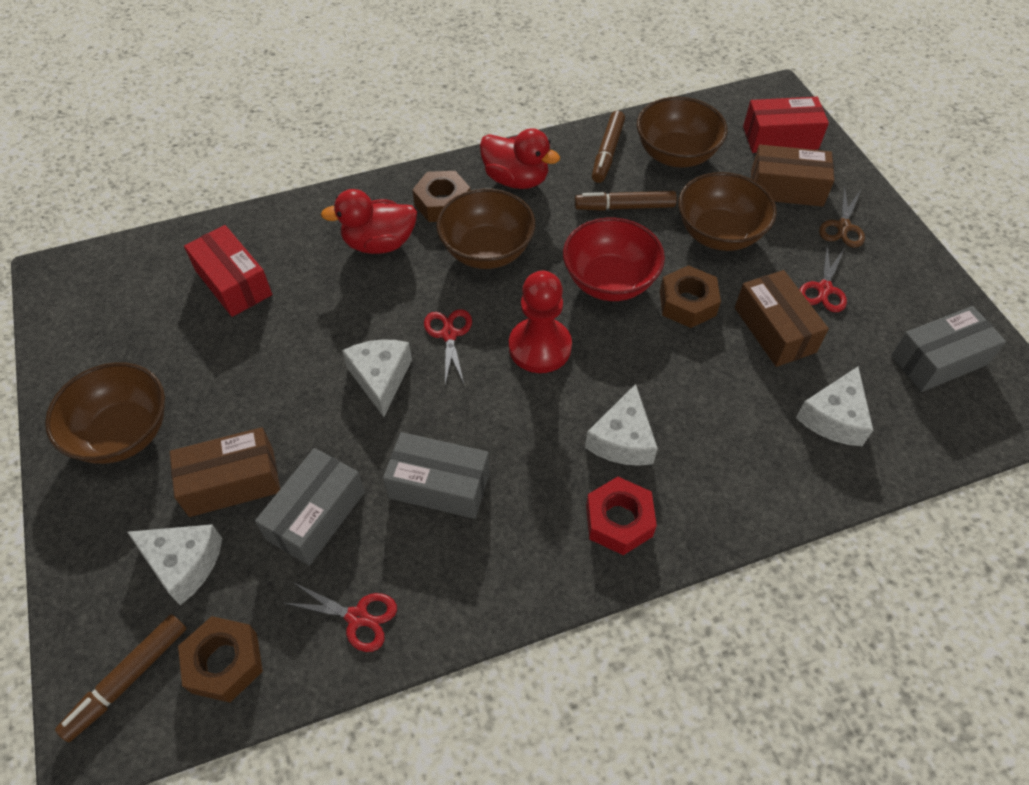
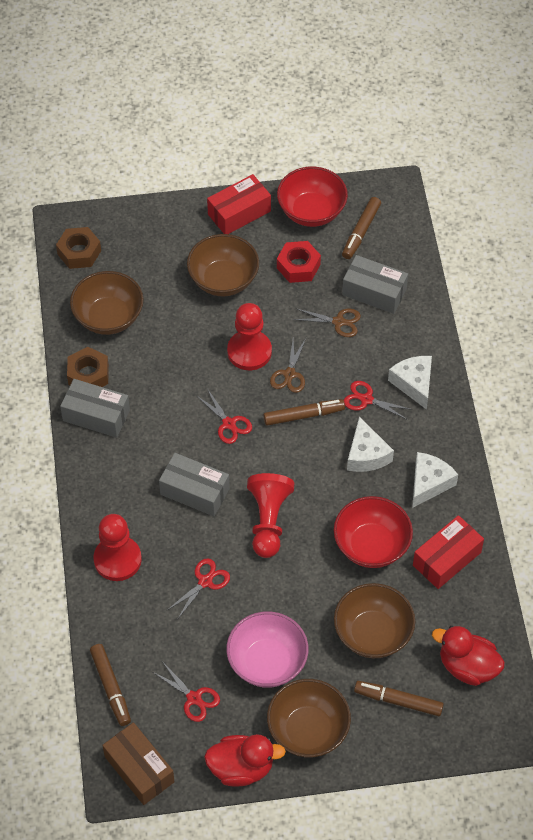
brown box: [170,427,280,517] [735,270,829,367] [751,145,834,207] = 3 -> [102,722,175,805] = 1
brown marker: [55,614,187,742] [575,191,677,211] [592,111,625,183] = 3 -> [90,644,131,726] [263,399,345,426] [342,197,381,259] [354,681,444,716] = 4
brown nut: [178,616,263,702] [412,171,470,222] [660,265,721,328] = 3 -> [56,227,101,269] [67,347,109,387] = 2
brown scissors: [819,186,865,248] = 1 -> [270,339,306,393] [293,309,361,337] = 2
pink bowl: none = 0 -> [226,612,309,688] = 1
red bowl: [563,218,665,301] = 1 -> [277,167,348,227] [334,496,413,568] = 2
red pawn: [509,271,572,373] = 1 -> [93,514,142,581] [227,303,272,370] [247,473,294,558] = 3
red scissors: [284,582,397,652] [424,309,472,385] [799,245,847,312] = 3 -> [153,663,220,722] [167,558,230,618] [197,389,252,444] [344,381,413,420] = 4
white cheese: [127,524,222,605] [342,339,412,417] [585,384,658,466] [796,367,873,446] = 4 -> [347,417,394,472] [388,356,432,410] [412,452,458,508] = 3

